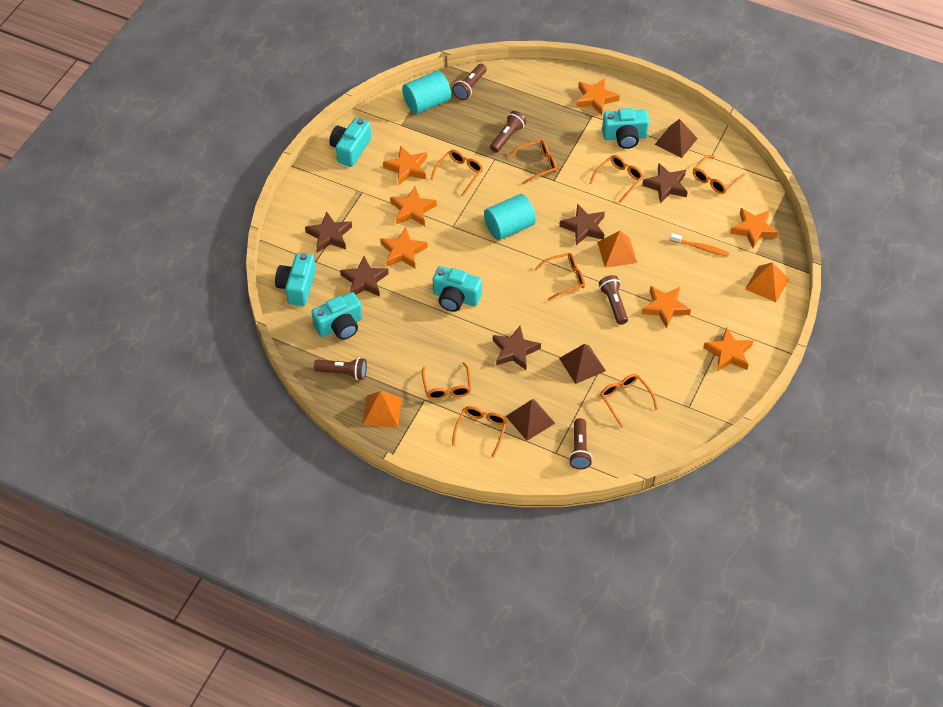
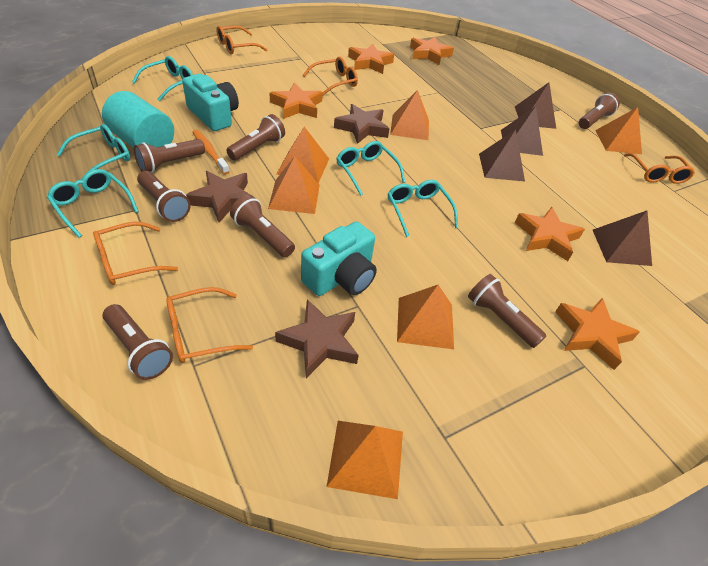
brown flashlight: [314,358,367,380] [452,64,487,100] [490,111,527,153] [569,418,592,469] [599,275,628,325] = 5 -> [103,304,173,380] [134,139,205,173] [137,171,191,222] [226,114,285,161] [230,195,295,257] [468,274,546,348] [579,93,620,129] = 7
brown pyramid: [506,399,555,441] [559,344,606,384] [654,119,698,158] = 3 -> [479,130,525,182] [501,106,543,156] [515,82,556,129] [593,211,652,266] = 4
brown star: [305,211,352,253] [340,256,389,297] [493,326,541,370] [560,204,605,245] [642,163,688,203] = 5 -> [186,171,256,223] [275,299,359,378] [334,104,390,144] = 3
orange glasses: [422,362,471,400] [430,150,483,197] [452,406,507,458] [508,140,557,184] [534,253,585,300] [589,155,644,203] [600,374,658,428] [693,155,745,194] = 8 -> [93,222,178,285] [166,287,253,363] [216,26,268,54] [303,57,358,95] [624,153,695,184] = 5
orange pyramid: [363,391,402,428] [597,231,637,268] [745,262,789,302] = 3 -> [268,156,320,214] [277,127,329,183] [326,421,403,499] [390,90,429,140] [397,285,454,349] [595,107,642,154] = 6
orange star: [380,227,428,268] [383,146,427,185] [390,186,437,226] [576,78,620,116] [642,286,691,329] [703,327,753,371] [730,208,778,249] = 7 -> [270,83,323,119] [348,44,394,74] [410,37,454,65] [515,207,585,261] [555,298,640,370] = 5
turquoise camera: [275,253,316,306] [312,292,362,340] [329,117,371,167] [433,266,482,312] [602,108,649,149] = 5 -> [182,74,239,131] [301,222,377,296] = 2
turquoise cylinder: [402,70,451,114] [484,194,536,240] = 2 -> [102,91,174,148] = 1
turquoise glasses: none = 0 -> [47,169,139,238] [56,124,130,180] [132,56,193,101] [336,141,405,196] [387,180,458,237] = 5

